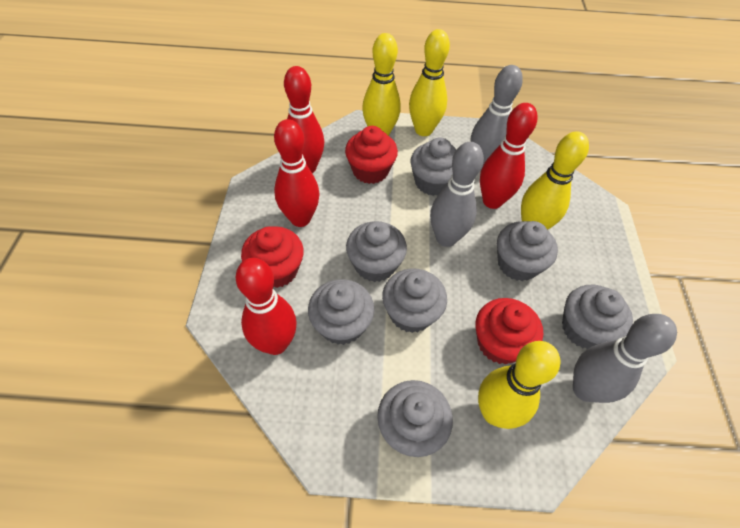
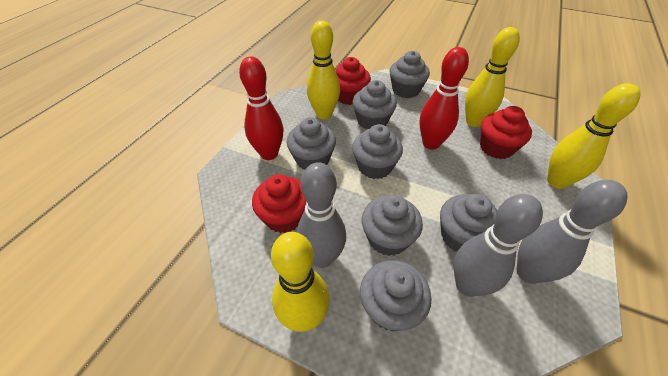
red bowling pin: [236,258,297,355] [274,119,320,227] [284,66,324,173] [480,103,537,209] = 4 -> [239,57,284,160] [419,47,469,150] = 2

